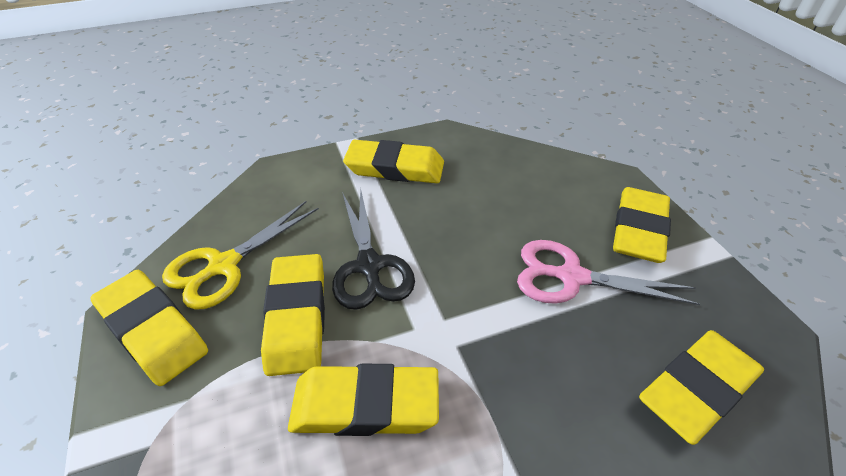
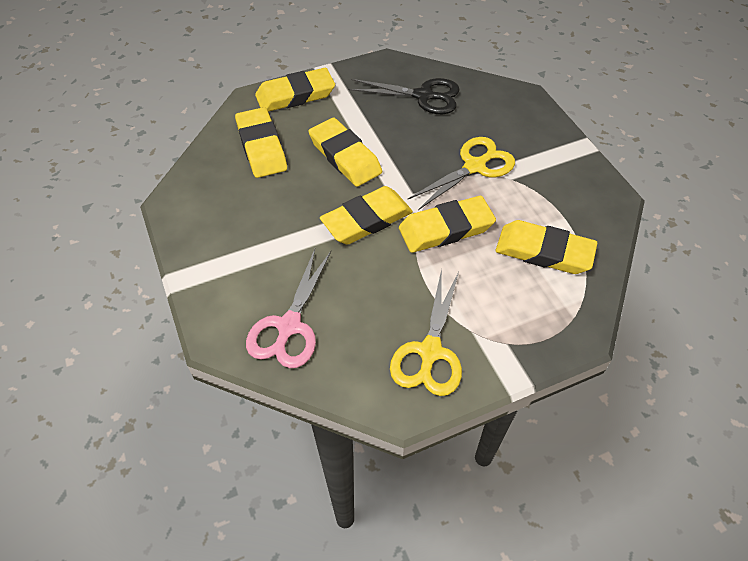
yellow scissors: [162,201,319,310] = 1 -> [390,269,462,396] [408,137,515,210] = 2

